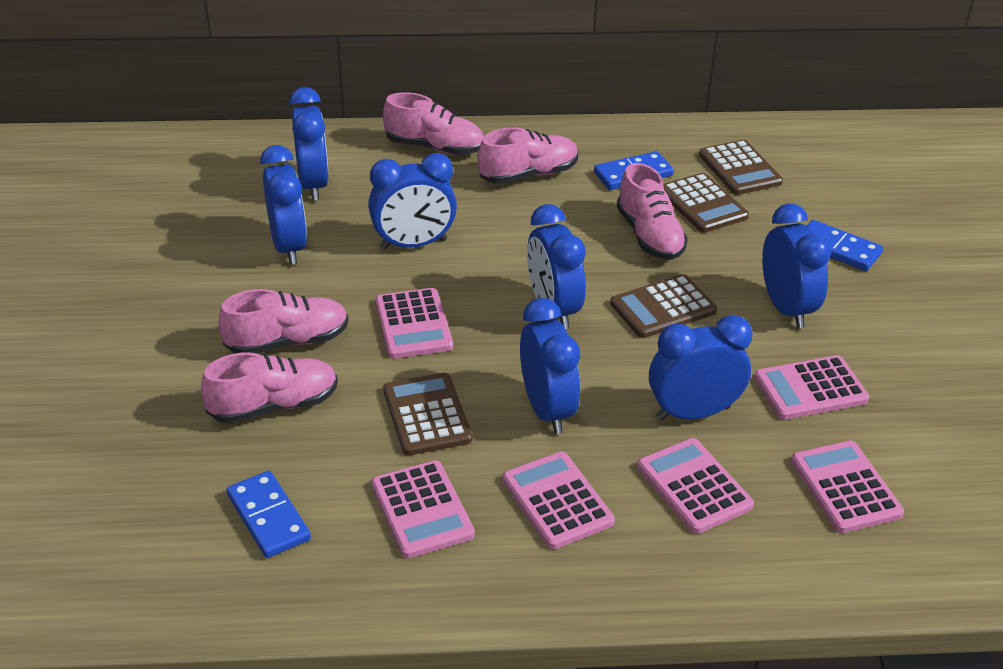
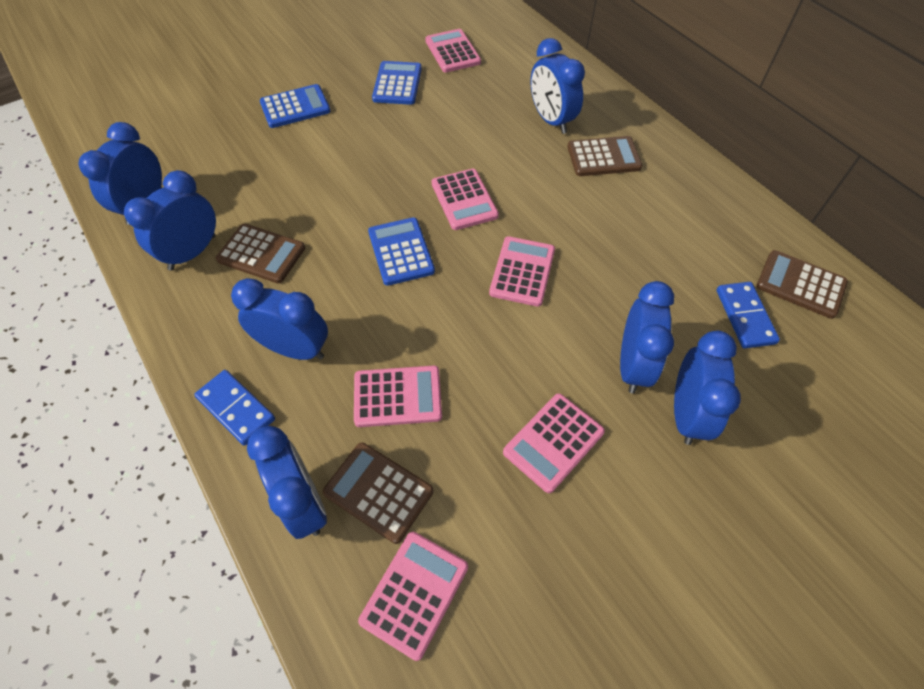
blue calculator: none = 0 -> [260,84,331,128] [368,217,435,286] [372,61,422,105] = 3
blue domino: [227,471,311,558] [594,151,674,190] [807,220,883,271] = 3 -> [194,370,275,446] [717,282,780,348] = 2
pink shoe: [201,352,338,424] [219,289,348,353] [383,92,484,155] [478,127,578,184] [616,163,688,260] = 5 -> none = 0

